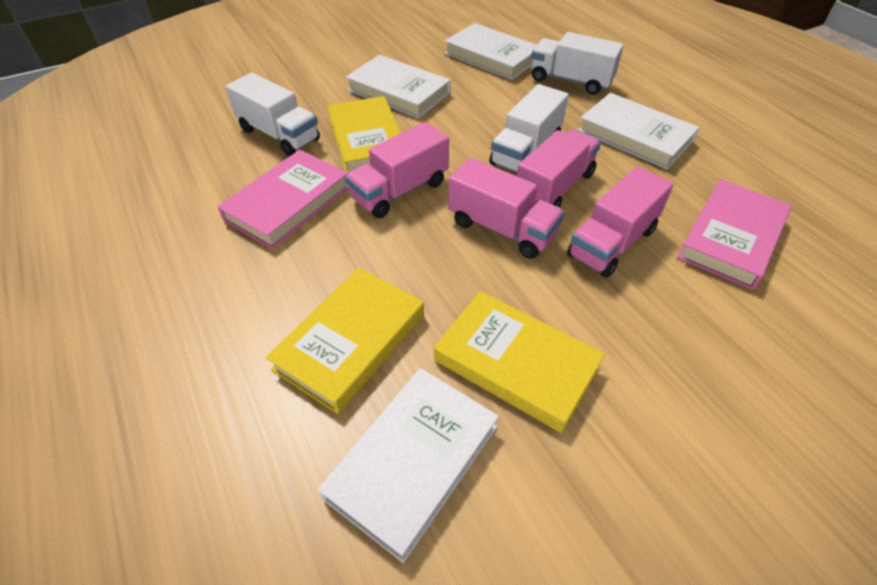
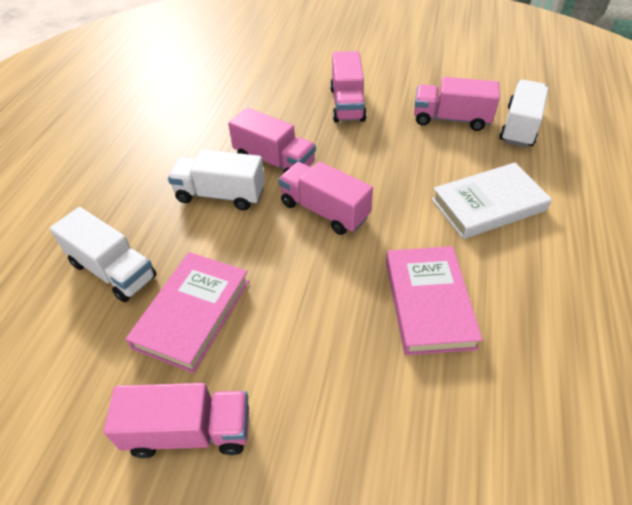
pink truck: [345,122,449,218] [448,158,565,259] [517,130,601,208] [567,166,674,278] = 4 -> [104,383,249,458] [228,108,316,174] [278,161,373,235] [330,51,367,123] [414,77,500,131] = 5
white book: [318,368,499,563] [345,55,451,118] [444,23,537,80] [578,93,699,169] = 4 -> [431,163,552,239] = 1
yellow book: [266,268,424,414] [327,96,401,173] [434,291,605,433] = 3 -> none = 0

